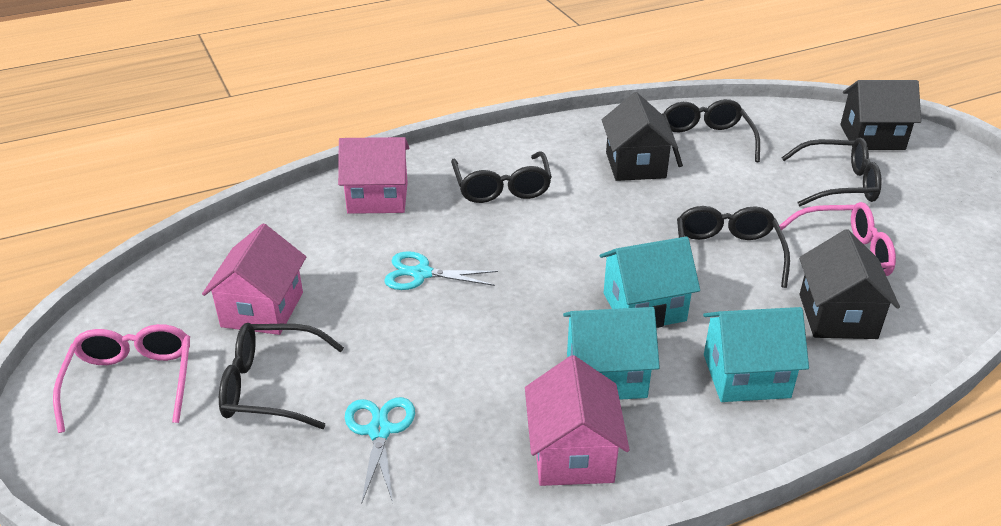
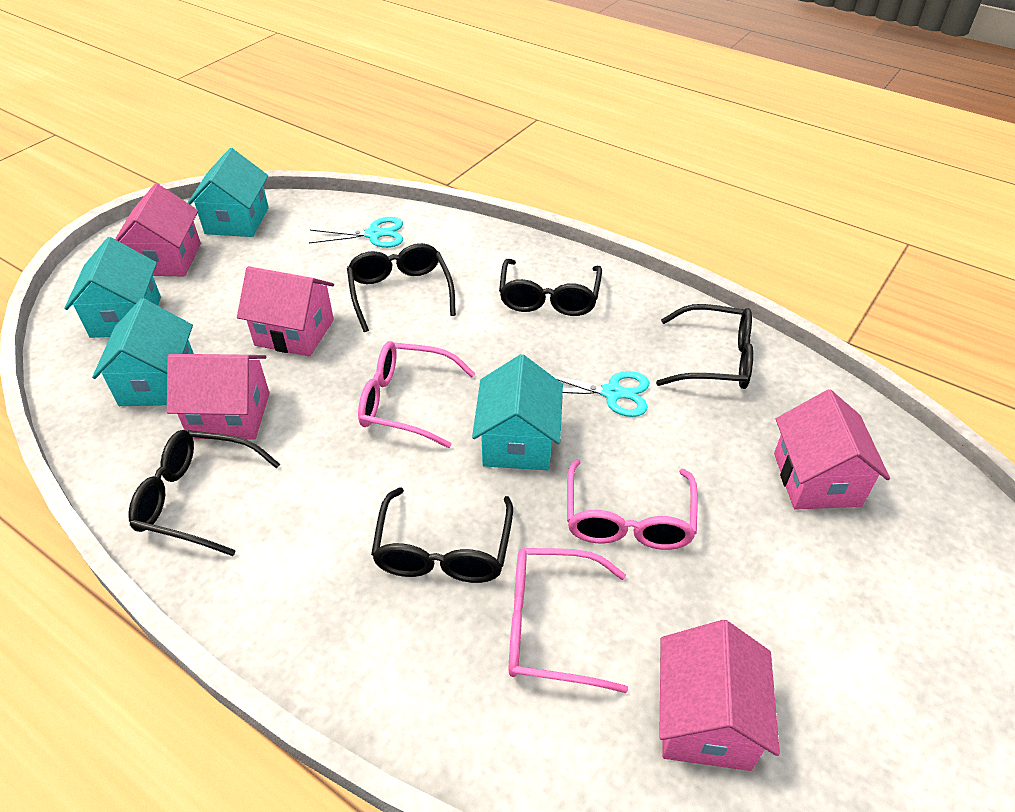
black house: [602,92,678,181] [799,229,900,339] [840,80,921,150] = 3 -> none = 0
pink glasses: [53,324,190,433] [779,202,896,276] = 2 -> [358,341,475,448] [509,548,628,693] [567,459,698,550] = 3
pink house: [202,224,306,335] [338,137,409,214] [525,355,630,486] = 3 -> [115,183,201,276] [167,354,270,440] [237,266,334,357] [659,620,780,771] [774,390,890,510] = 5
turquoise house: [563,307,660,400] [600,236,700,328] [703,307,809,402] = 3 -> [64,237,161,338] [92,298,194,406] [188,148,269,237] [472,354,563,470] = 4

